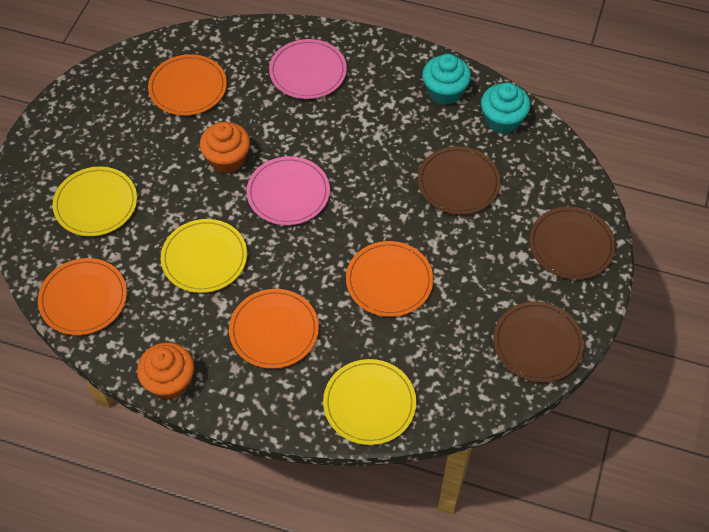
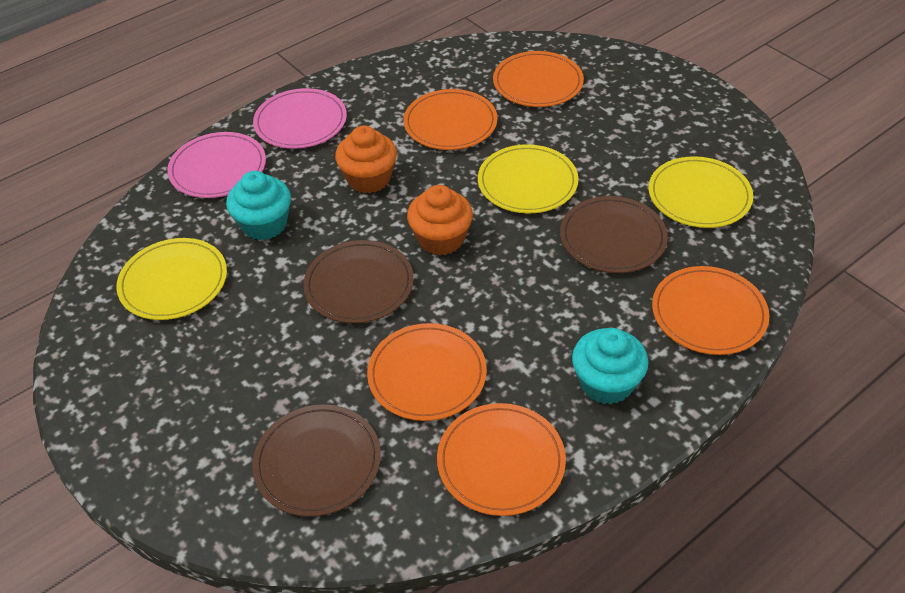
orange plate: [38,258,127,335] [148,54,227,116] [229,289,319,369] [346,241,433,317] = 4 -> [367,323,487,421] [403,89,497,150] [437,403,566,516] [493,51,584,107] [652,266,769,355] = 5

